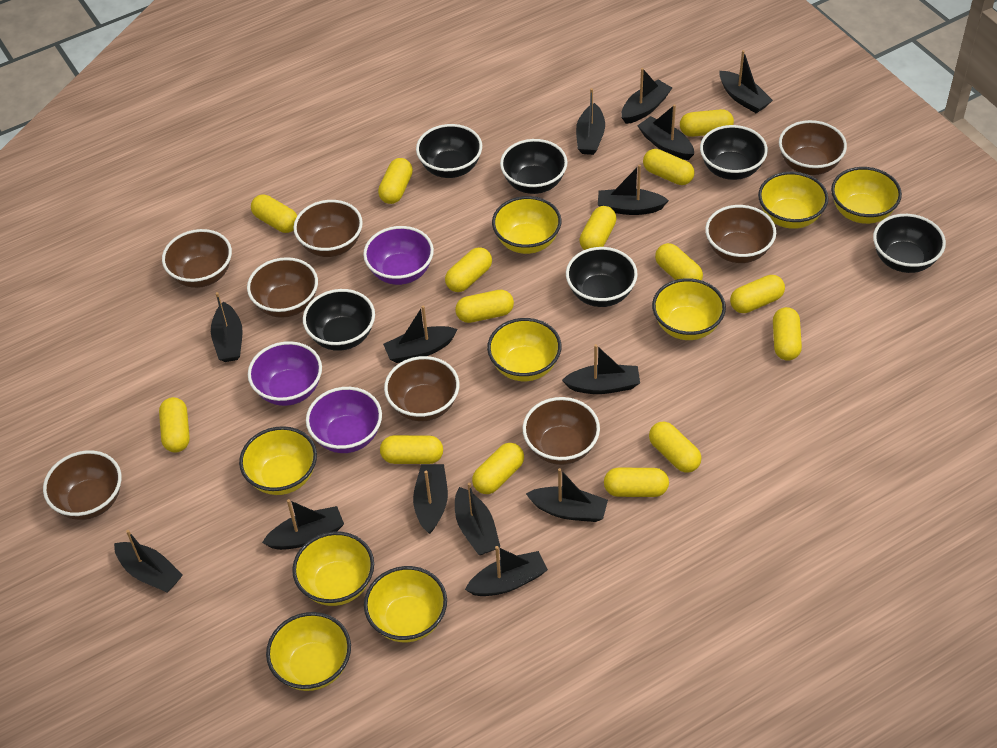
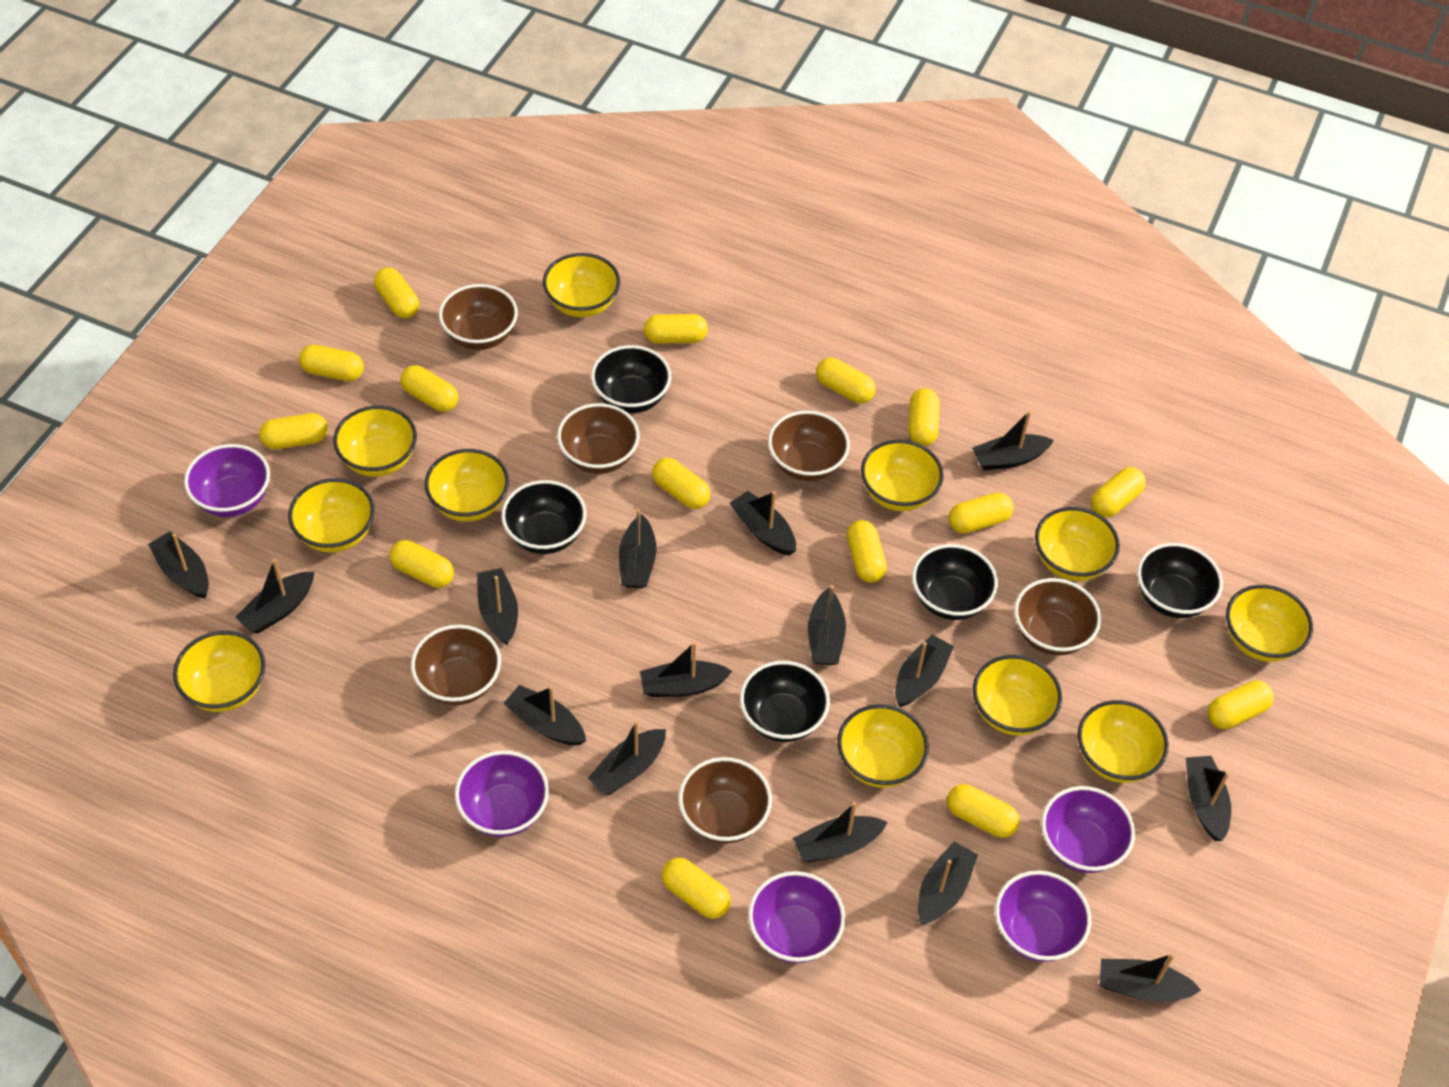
black boat: [114,530,183,593] [211,292,242,362] [262,499,344,550] [383,305,458,363] [413,464,448,534] [455,483,500,555] [465,546,548,596] [526,468,608,522] [562,344,640,394] [576,88,605,155] [598,165,669,215] [621,68,672,124] [637,104,694,160] [719,50,773,113] = 14 -> [148,531,209,598] [235,559,314,634] [477,568,518,645] [503,685,586,745] [588,721,666,796] [619,509,657,588] [640,642,733,697] [730,491,796,556] [793,802,887,862] [808,585,846,665] [895,634,954,707] [918,841,978,925] [972,411,1054,471] [1099,953,1201,1002] [1186,756,1231,841] = 15
black bowl: [303,289,375,351] [416,124,482,178] [500,139,568,194] [566,247,638,307] [700,125,768,180] [873,214,946,273] = 6 -> [501,480,587,554] [591,345,671,413] [740,661,830,742] [912,544,998,620] [1137,543,1223,618] = 5
brown bowl: [43,450,122,520] [162,229,232,288] [247,257,318,318] [293,200,363,257] [384,356,459,421] [523,397,600,465] [705,205,776,263] [779,120,847,175] = 8 -> [411,625,501,705] [439,284,518,350] [557,403,640,474] [678,757,772,843] [768,411,850,481] [1014,578,1101,656] = 6
purple bowl: [248,341,322,406] [306,387,382,453] [363,226,434,285] = 3 -> [184,444,270,517] [455,751,549,837] [748,871,845,963] [995,871,1091,962] [1041,786,1135,873] = 5
yellow bowl: [239,426,317,495] [266,612,351,691] [292,532,374,606] [364,566,447,642] [487,318,561,381] [492,196,561,254] [652,278,726,340] [758,172,828,229] [831,167,902,224] = 9 -> [173,631,266,712] [288,478,375,553] [333,406,417,477] [425,449,509,522] [543,253,620,317] [837,704,929,788] [861,440,944,511] [973,655,1062,736] [1035,507,1120,581] [1078,700,1169,783] [1226,585,1313,662] = 11

